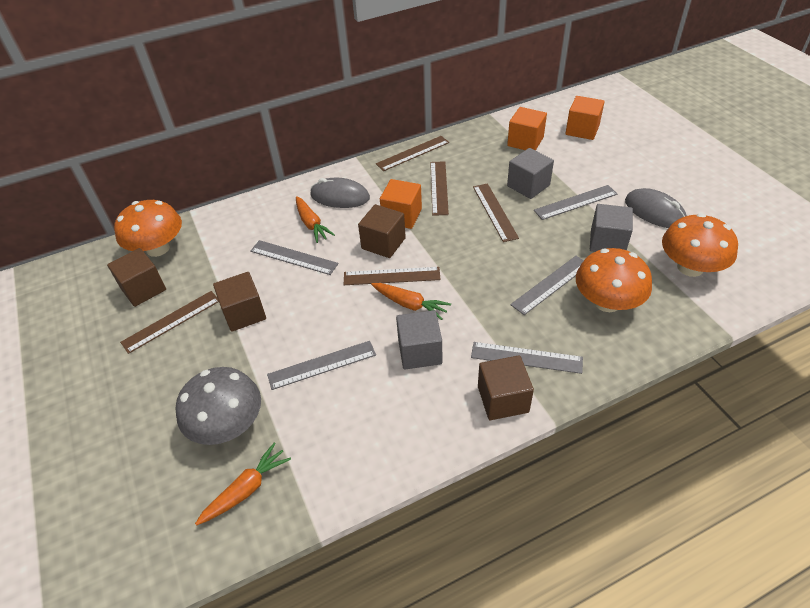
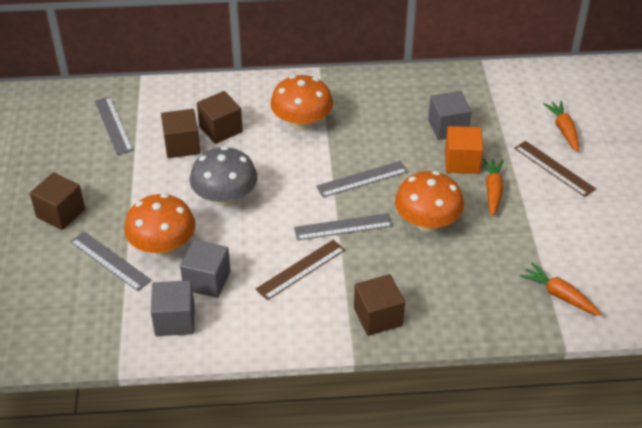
brown ruler: [120,291,219,354] [344,267,441,285] [376,136,449,171] [430,161,449,216] [473,183,519,242] = 5 -> [256,240,345,300] [514,141,596,197] = 2
grey mouse: [310,178,370,208] [625,188,687,228] = 2 -> none = 0
grey ruler: [250,240,338,275] [267,341,376,390] [471,342,583,374] [510,256,584,315] [534,185,617,220] = 5 -> [70,232,152,291] [95,97,133,155] [294,213,393,241] [316,161,408,197] = 4
orange cube: [380,179,422,229] [507,107,547,151] [565,96,605,140] = 3 -> [445,126,483,174] = 1

